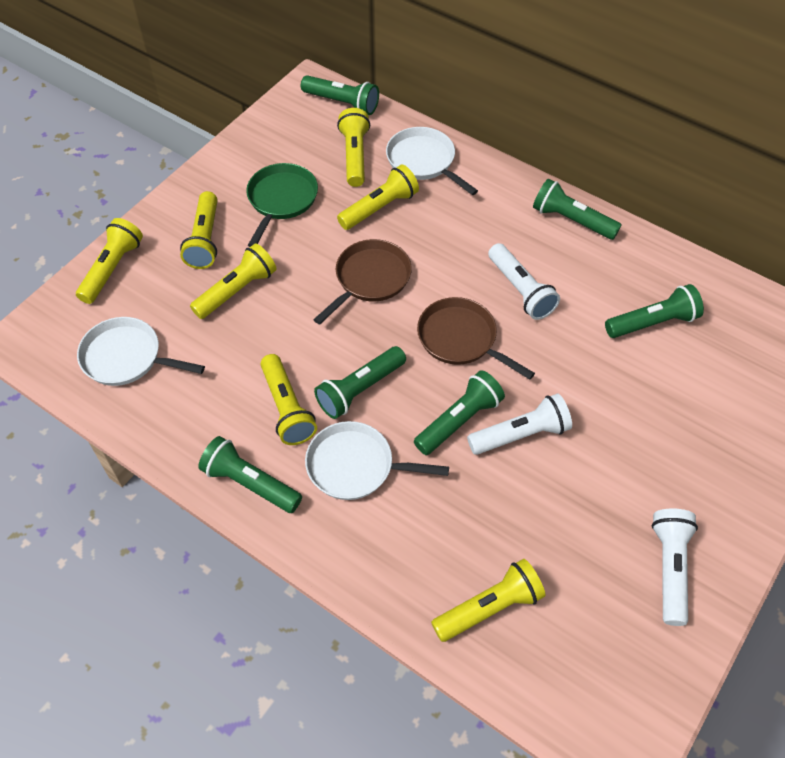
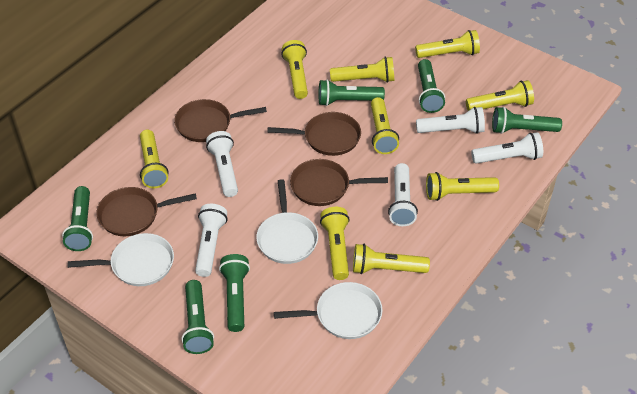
brown pan: [313,239,412,325] [417,297,535,380] = 2 -> [97,187,197,236] [174,99,267,142] [267,112,361,156] [290,159,388,206] = 4
green pan: [246,163,318,247] = 1 -> none = 0
white flashlight: [467,394,572,455] [488,243,560,320] [652,509,698,626] = 3 -> [195,204,227,277] [206,131,238,197] [388,163,418,226] [416,107,485,134] [471,132,543,164] = 5
yellow flashlight: [76,218,143,304] [180,191,218,269] [190,243,277,319] [260,354,317,445] [337,108,370,187] [337,165,419,230] [431,559,545,642] = 7 -> [140,130,169,188] [281,40,308,99] [320,207,350,280] [330,57,394,83] [353,244,430,274] [371,97,399,154] [415,30,480,58] [426,172,499,201] [466,80,534,111] = 9

